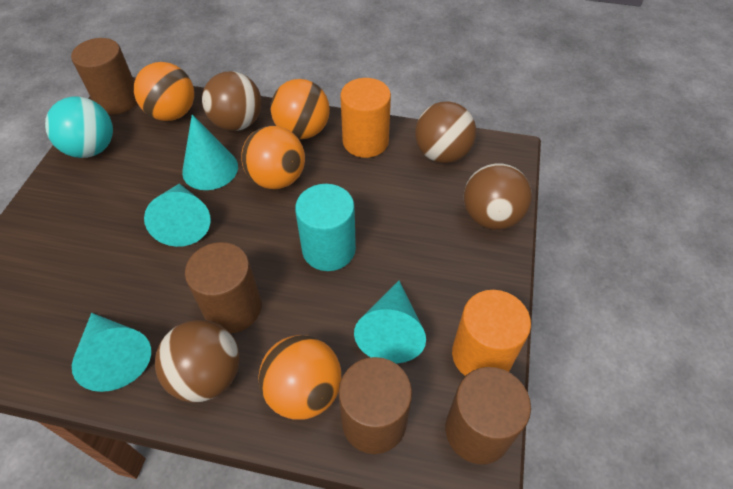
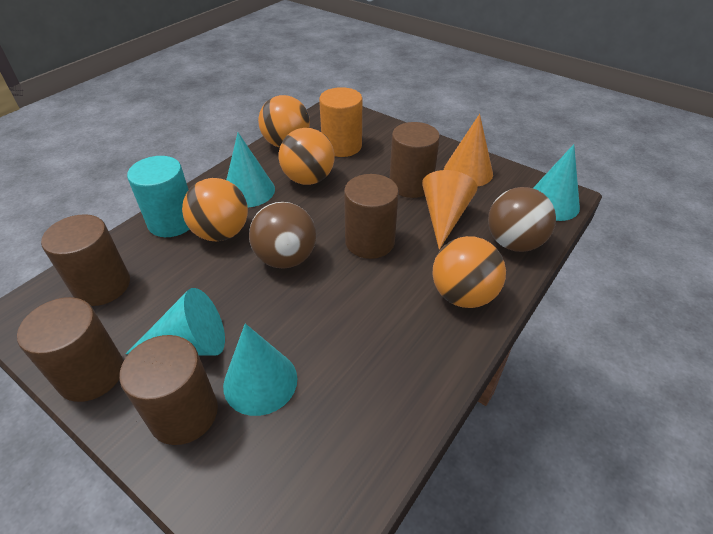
brown ball: [155,320,240,403] [202,71,262,131] [415,101,476,163] [464,163,532,230] = 4 -> [249,202,316,269] [488,187,556,252] = 2
brown cylinder: [71,38,137,115] [185,242,262,333] [338,357,412,454] [445,367,531,464] = 4 -> [17,297,123,402] [41,214,130,306] [119,335,218,445] [344,174,399,259] [389,122,440,198] = 5
orange cone: none = 0 -> [422,170,478,250] [444,114,493,187] = 2
orange cylinder: [340,78,391,158] [452,290,531,376] = 2 -> [319,87,362,157] = 1
turquoise ball: [45,96,113,158] = 1 -> none = 0

